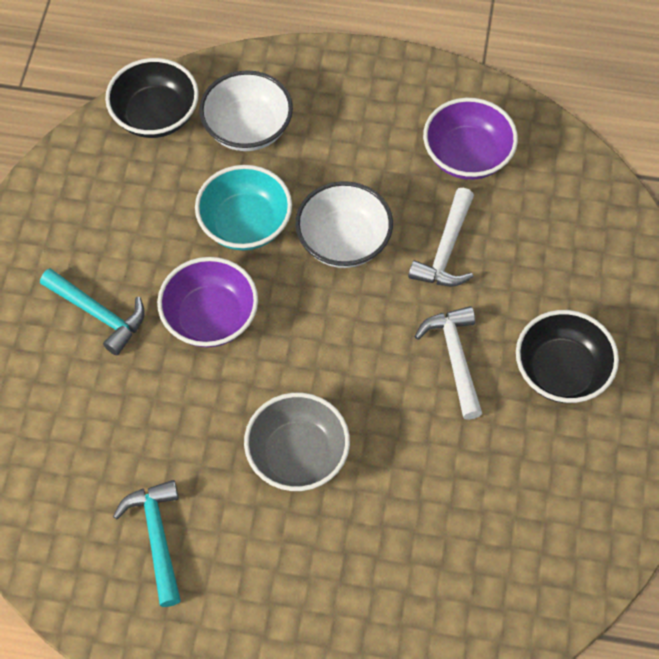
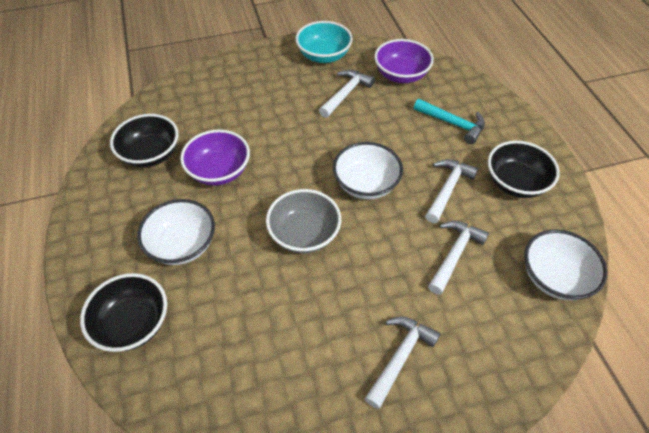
black bowl: [105,58,199,138] [516,310,619,403] = 2 -> [80,273,167,352] [110,114,179,168] [488,141,560,198] = 3
turquoise hammer: [40,269,145,356] [113,480,181,607] = 2 -> [414,99,485,144] = 1
white bowl: [199,70,293,151] [295,181,393,268] = 2 -> [137,199,215,265] [333,142,403,199] [524,229,607,300] = 3
white hammer: [408,188,474,287] [415,306,483,420] = 2 -> [319,70,375,118] [365,316,441,409] [425,159,478,223] [428,221,489,295] = 4

